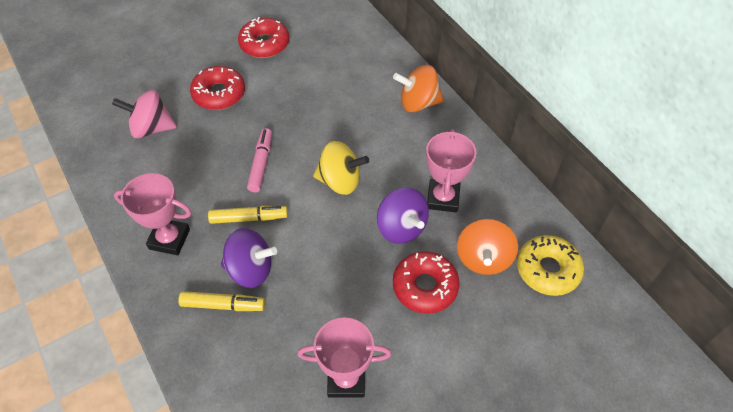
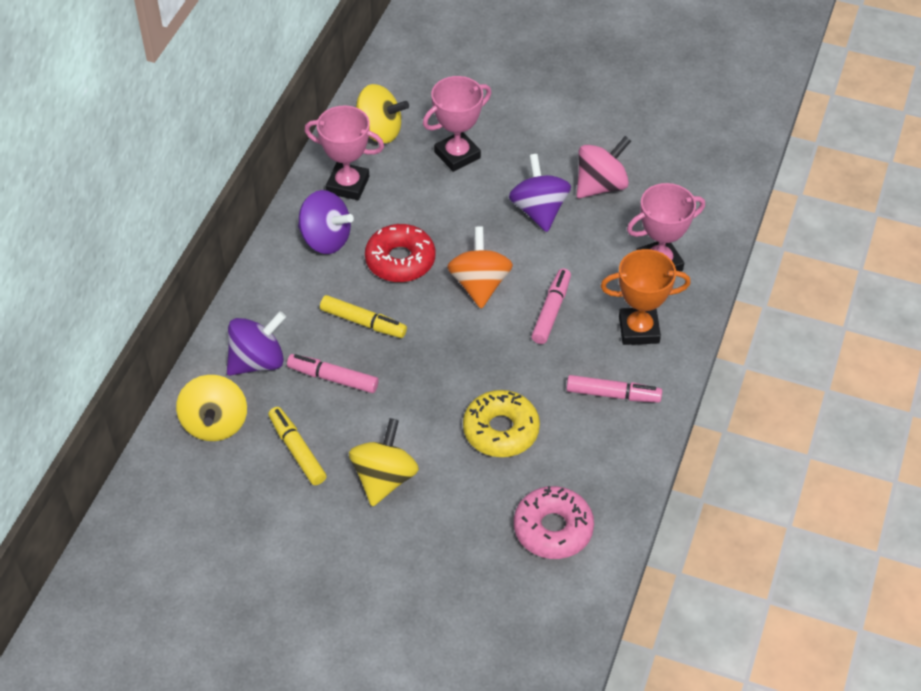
orange spinning top: [393,65,444,112] [457,219,518,275] = 2 -> [447,226,513,309] = 1
orange trophy: none = 0 -> [601,249,691,345] = 1
pink donut: none = 0 -> [514,486,594,559] = 1
pink marker: [247,128,272,192] = 1 -> [287,354,379,393] [531,268,571,344] [566,375,662,403] = 3
purple spinning top: [221,228,277,288] [377,187,429,244] = 2 -> [227,311,286,376] [298,190,354,254] [509,154,571,232] = 3
red donut: [190,66,245,110] [238,17,289,58] [393,251,459,314] = 3 -> [365,224,435,282] = 1
yellow spinning top: [313,141,369,195] = 1 -> [176,375,247,441] [349,418,419,507] [356,84,409,143] = 3

